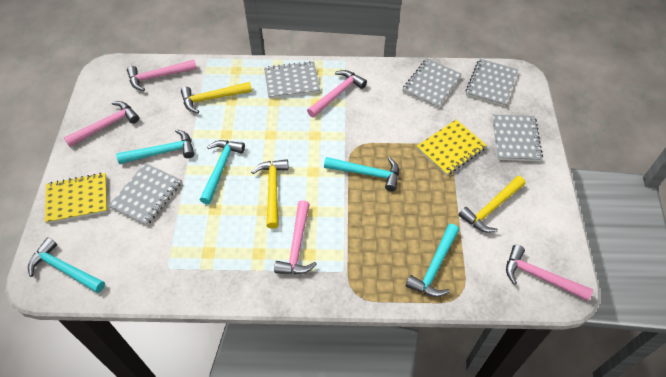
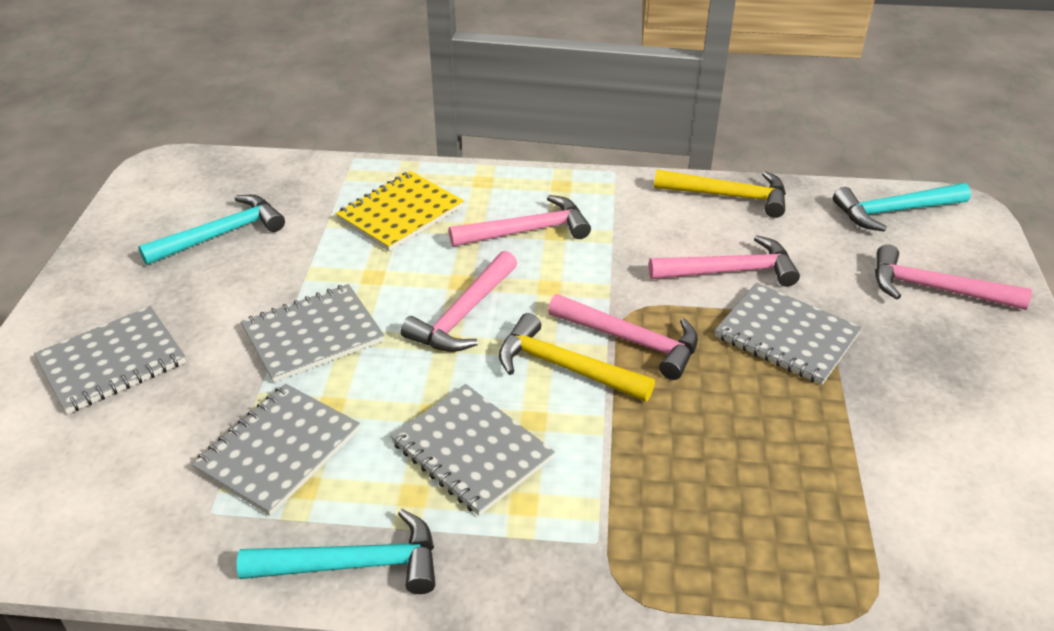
turquoise hammer: [28,238,105,293] [116,129,194,164] [200,140,245,204] [324,157,399,191] [406,224,459,297] = 5 -> [138,195,285,265] [237,509,435,594] [833,183,971,232] = 3
yellow hammer: [181,82,252,113] [251,159,288,229] [459,176,525,233] = 3 -> [499,313,655,402] [654,169,786,218] = 2
yellow notebook: [45,173,107,224] [417,120,487,176] = 2 -> [335,171,464,251] = 1

